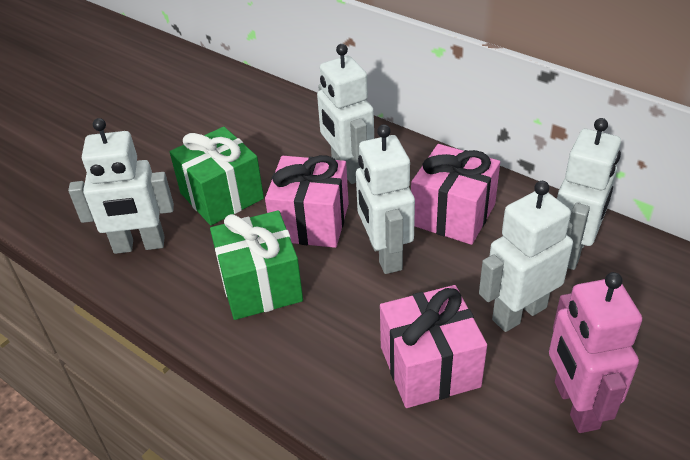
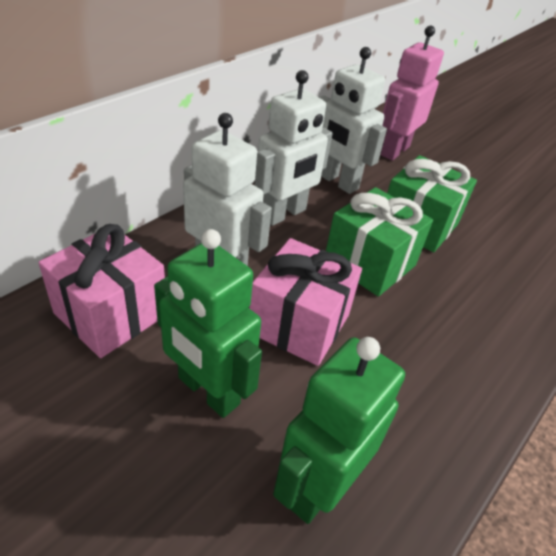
green robot: none = 0 -> [154,229,262,418] [273,337,405,524] = 2
pink gift: [265,155,349,248] [380,285,487,408] [411,144,500,245] = 3 -> [38,224,165,358] [249,238,362,366] = 2
white robot: [68,118,174,254] [317,44,374,184] [356,124,415,274] [479,181,573,332] [557,118,621,270] = 5 -> [183,113,272,266] [254,70,332,226] [319,47,387,194] = 3

